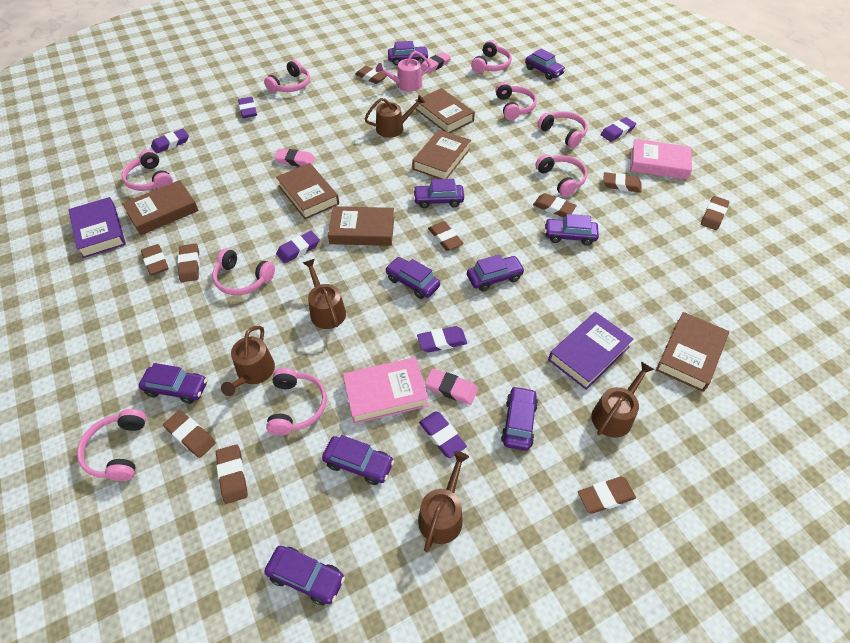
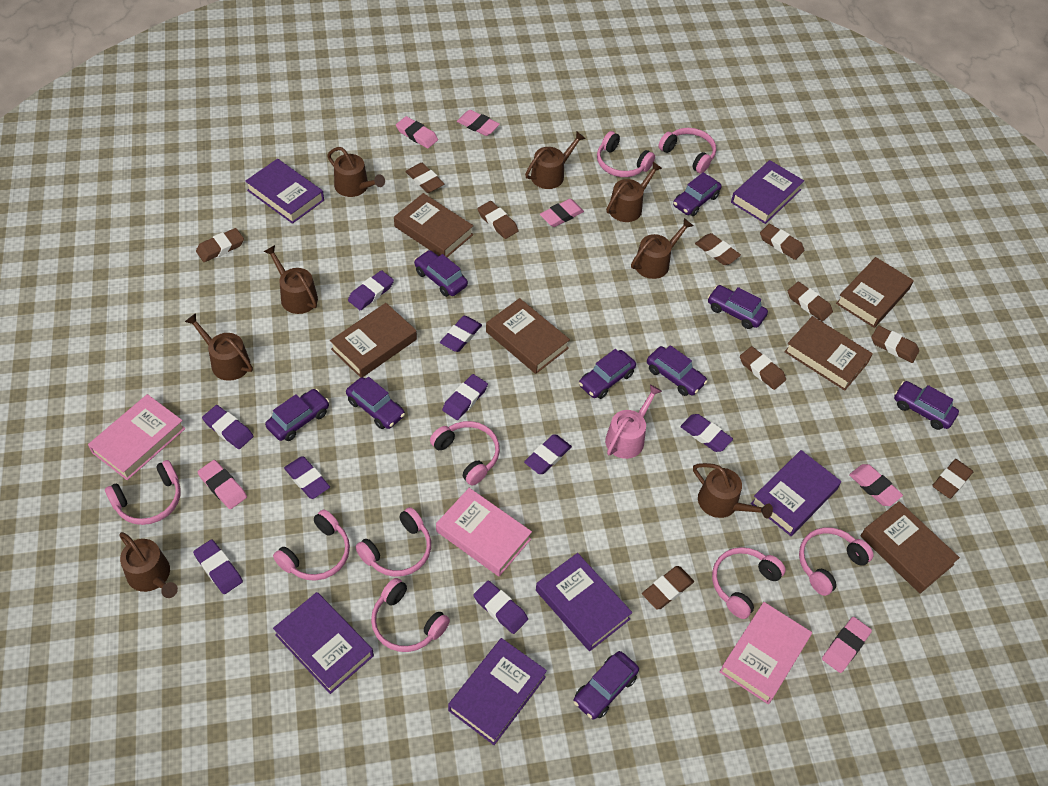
brown watering can: [221,326,275,396] [303,259,346,329] [364,95,425,138] [418,451,469,552] [591,362,654,438] = 5 -> [119,532,178,598] [185,313,253,381] [263,245,318,314] [327,147,385,197] [525,131,586,189] [606,162,662,222] [631,218,693,279] [693,463,773,518] = 8
pink book: [343,357,429,424] [630,139,692,179] = 2 -> [88,394,185,480] [436,488,532,576] [719,602,812,704] = 3
pink eraser: [274,149,315,166] [421,52,451,74] [425,368,478,405] = 3 -> [197,460,247,509] [396,116,438,149] [457,110,500,136] [540,199,584,227] [822,617,872,673] [849,464,903,506] = 6
purple book: [68,197,126,258] [548,312,634,390] = 2 -> [245,159,324,224] [273,592,374,694] [448,638,547,745] [536,553,632,651] [731,160,804,224] [751,450,841,536] = 6
purple car: [139,363,207,404] [264,546,345,605] [322,435,394,485] [385,257,440,299] [388,41,429,65] [413,179,464,208] [467,254,525,291] [501,386,538,451] [525,48,566,80] [545,214,599,246] = 10 -> [265,389,329,441] [346,377,405,429] [414,250,468,297] [573,651,639,719] [579,349,636,399] [647,345,708,396] [673,172,722,216] [708,285,768,329] [894,381,959,430] = 9
purple eraser: [151,129,189,154] [238,97,257,118] [276,231,320,264] [417,326,467,353] [419,411,467,458] [601,117,636,142] = 6 -> [193,539,243,594] [202,405,254,449] [284,457,330,499] [348,270,394,310] [440,316,482,352] [442,374,488,420] [473,580,528,634] [524,434,572,474] [680,414,733,452] = 9

